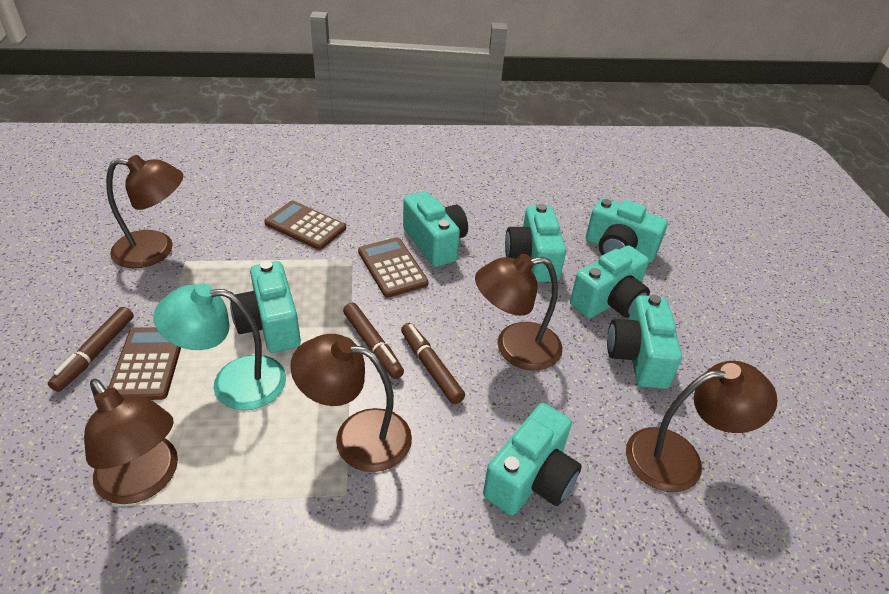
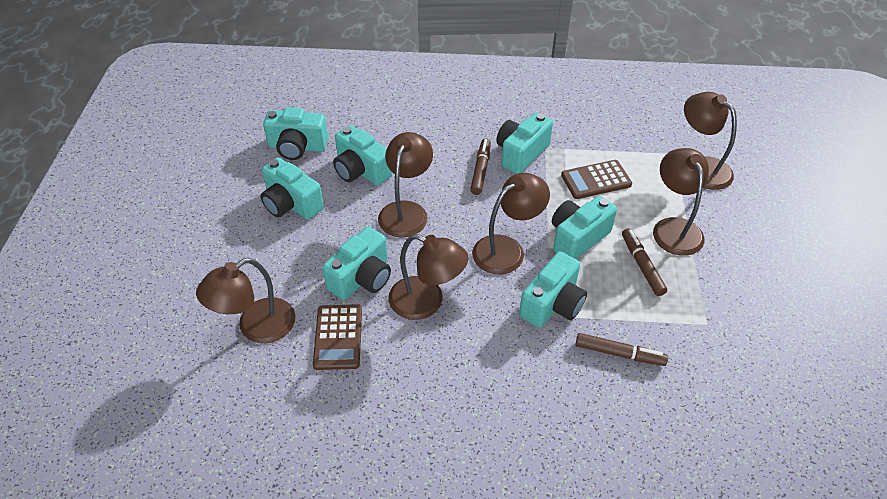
brown calculator: [108,327,181,400] [264,201,346,250] [358,237,428,298] = 3 -> [313,304,362,370] [561,160,632,199] = 2
brown lamp: [84,379,178,504] [106,155,184,268] [290,334,412,472] [475,254,562,371] [626,361,777,492] = 5 -> [196,258,296,343] [378,132,433,238] [388,234,469,320] [472,173,550,274] [653,148,709,256] [684,92,737,190] = 6
turquoise lamp: [153,283,286,410] = 1 -> none = 0

